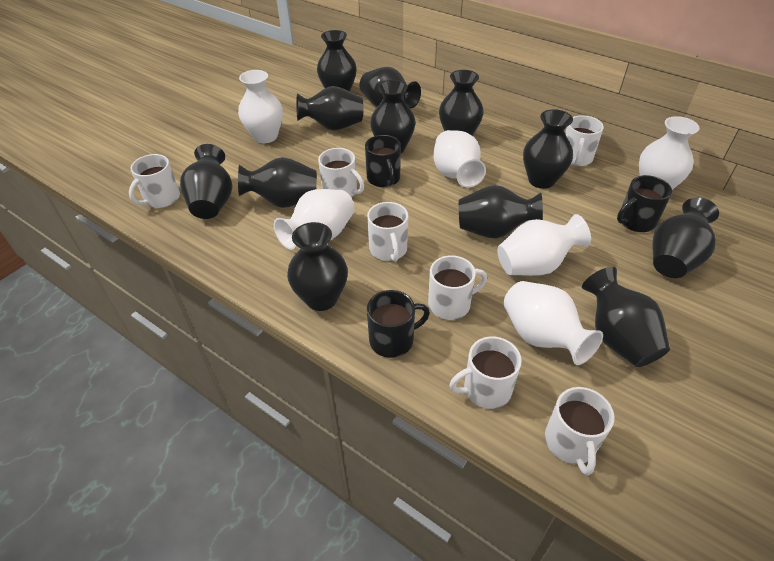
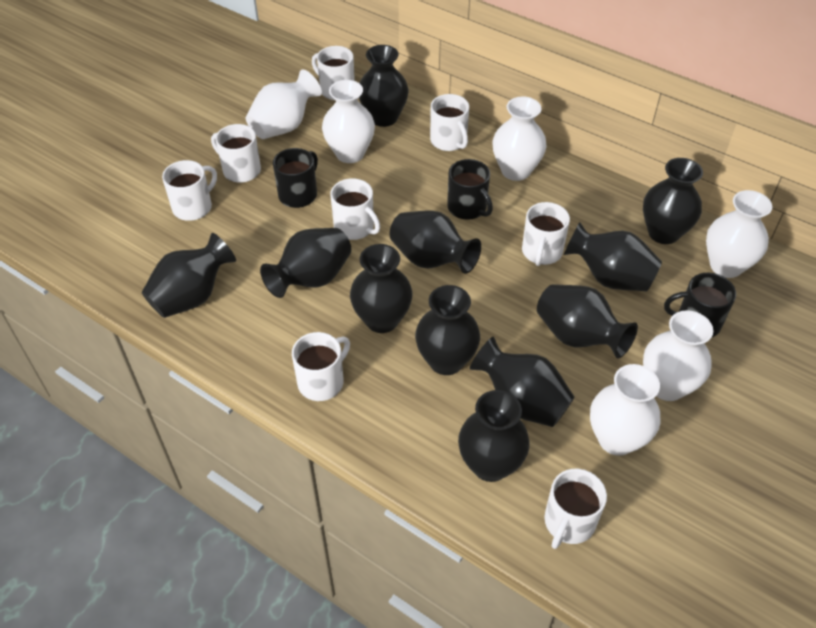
black vase: [180,144,232,219] [238,157,317,208] [287,222,348,311] [296,86,364,131] [317,30,357,91] [360,67,421,109] [370,80,416,153] [439,70,483,136] [459,185,543,239] [523,109,573,189] [582,267,670,367] [652,198,719,278] = 12 -> [142,233,236,318] [260,228,351,298] [350,244,413,333] [359,45,409,127] [390,210,481,274] [415,285,480,375] [458,390,530,482] [470,336,575,427] [537,284,638,359] [564,222,662,291] [643,158,703,244] = 11
white mug: [129,154,180,208] [318,148,364,198] [367,202,409,262] [428,256,487,320] [449,337,522,409] [545,387,614,476] [565,115,604,166] = 7 -> [162,160,217,221] [211,124,261,183] [292,332,350,401] [312,46,355,100] [330,178,380,240] [430,94,469,151] [522,202,570,266] [544,469,607,549] = 8

